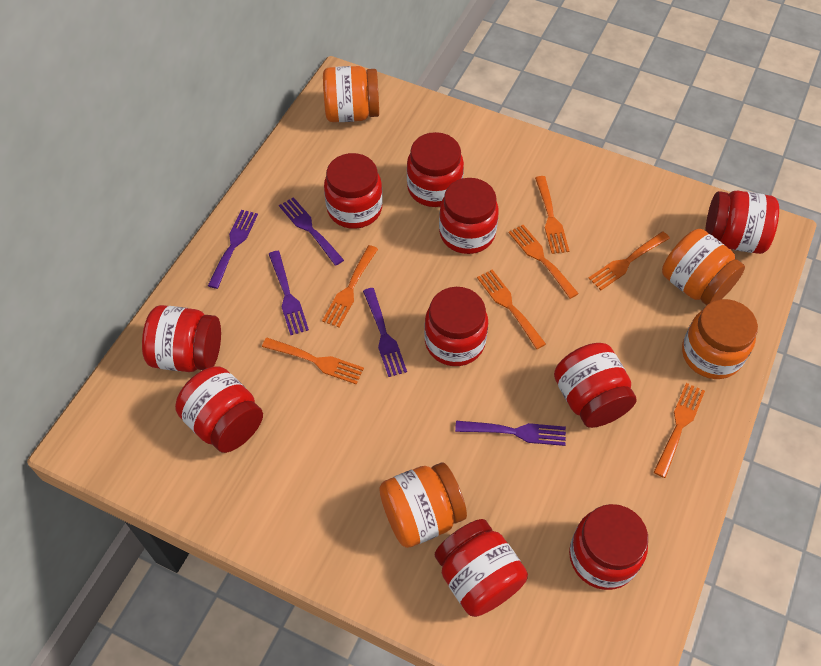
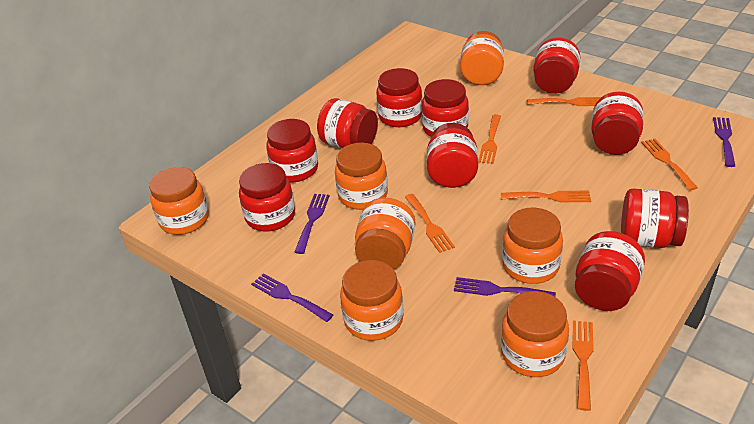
orange fork: [262,338,364,384] [322,245,378,328] [477,269,546,349] [509,225,579,299] [535,176,569,254] [588,231,670,290] [653,383,705,478] = 7 -> [405,194,455,253] [478,114,501,164] [501,191,591,202] [527,97,601,106] [573,321,594,411] [641,139,698,190] = 6
orange jar: [323,66,379,122] [379,462,467,548] [662,229,745,305] [682,299,758,379] = 4 -> [149,167,209,235] [335,143,388,210] [340,260,404,341] [355,198,415,269] [460,31,504,85] [501,291,569,377] [502,208,563,284] = 7
purple fork: [208,210,258,289] [269,251,309,335] [279,197,344,266] [363,288,407,377] [455,421,566,446] = 5 -> [251,273,333,322] [295,194,329,254] [454,277,556,297] [713,117,735,167] = 4

